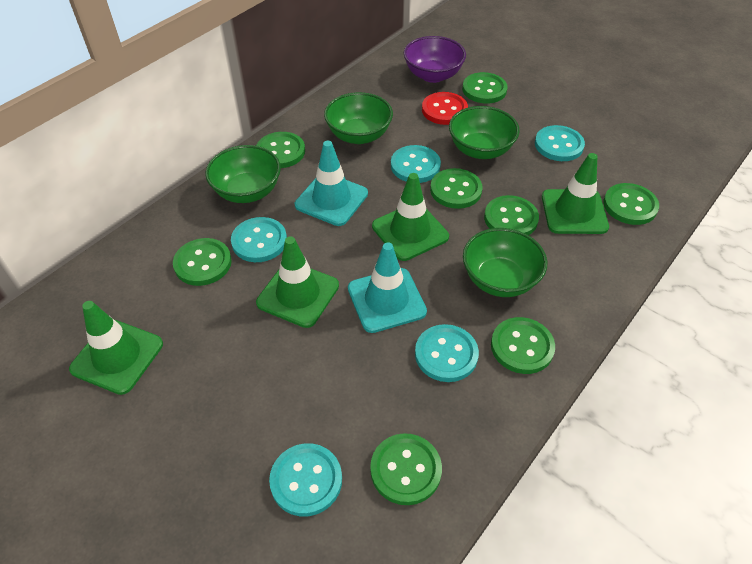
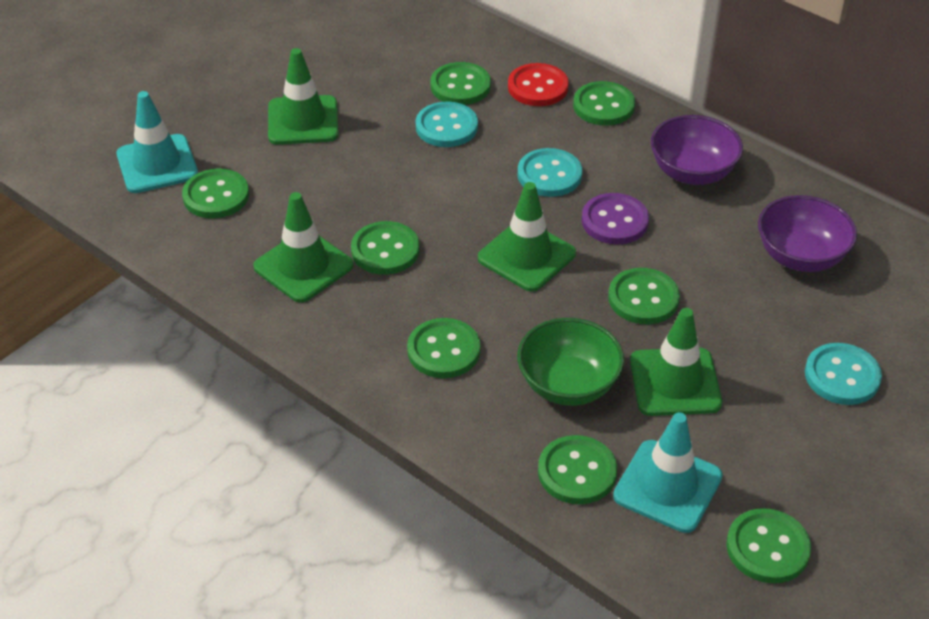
green bowl: [205,145,281,203] [324,92,393,144] [449,106,520,159] [463,228,547,297] = 4 -> [517,318,624,406] = 1
purple bowl: [404,36,466,83] = 1 -> [651,115,743,185] [758,195,857,272] = 2
purple button: none = 0 -> [582,193,649,245] = 1
turquoise button: [231,217,287,262] [269,443,342,516] [391,145,441,183] [415,324,479,382] [535,125,585,161] = 5 -> [416,102,478,147] [517,148,582,197] [805,343,882,405] = 3

